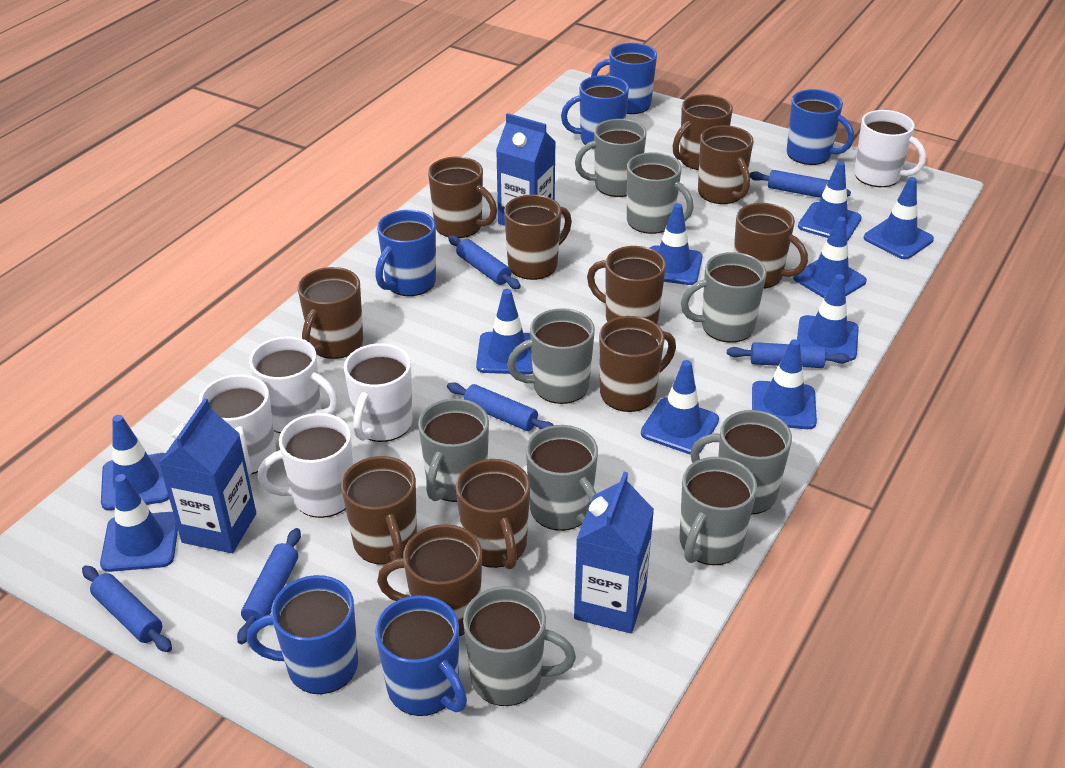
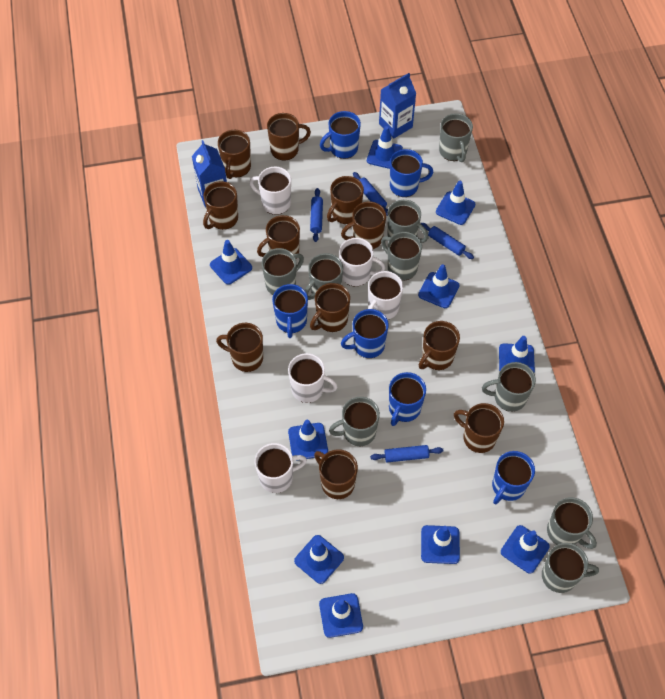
blue carton: [158,398,256,553] [496,113,556,226] [574,472,654,633] = 3 -> [192,140,227,208] [379,73,416,138] = 2
blue rolling pin: [82,566,172,652] [237,528,301,644] [447,382,553,431] [448,235,521,289] [727,342,850,368] [749,170,851,198] = 6 -> [310,188,323,242] [353,172,388,216] [370,445,443,462] [420,223,474,259] = 4

